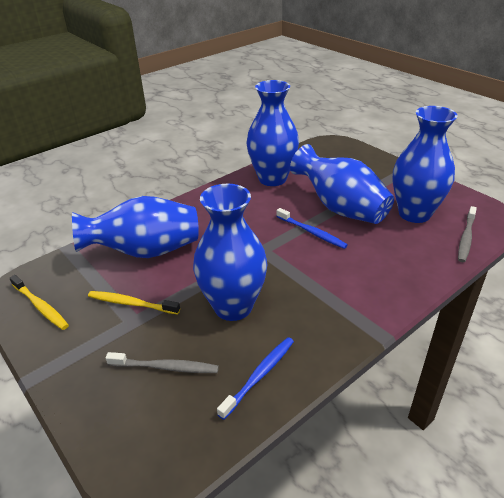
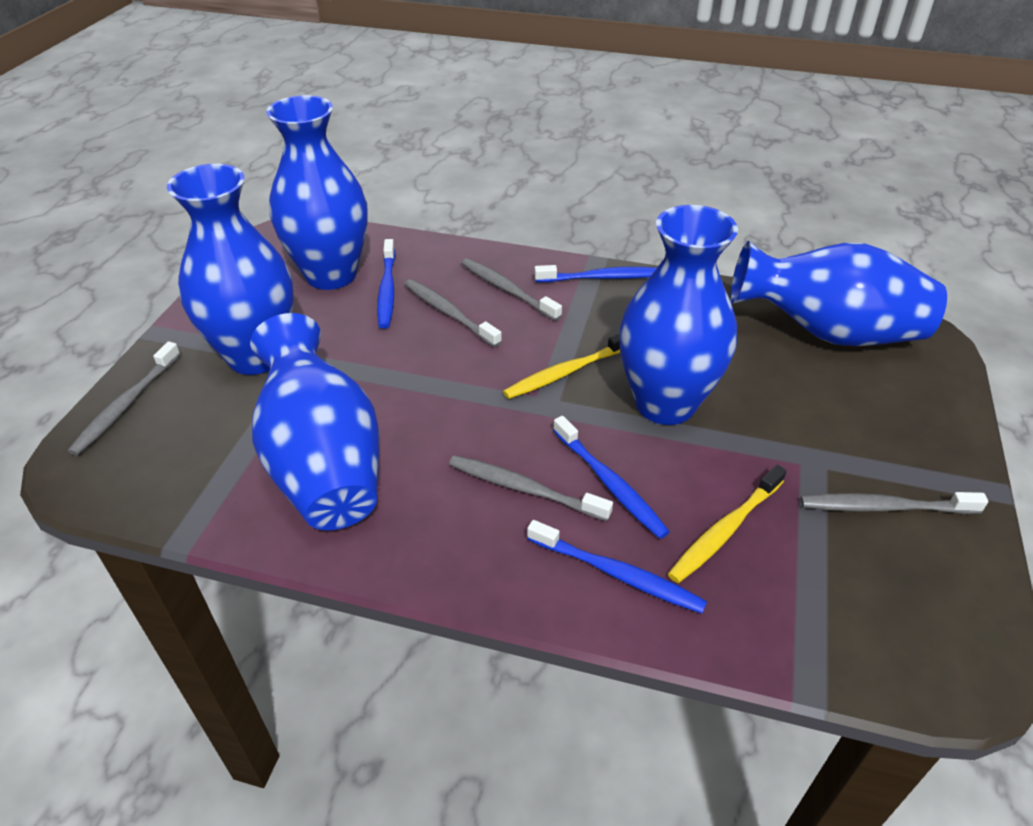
blue toothbrush: [217,337,294,420] [276,208,348,249] = 2 -> [377,239,396,329] [527,520,707,614] [534,265,657,282] [553,416,670,539] = 4
grey toothbrush: [106,352,219,373] [458,206,477,262] = 2 -> [68,341,181,456] [404,279,502,347] [449,455,613,521] [461,258,562,321] [801,492,988,514] = 5

